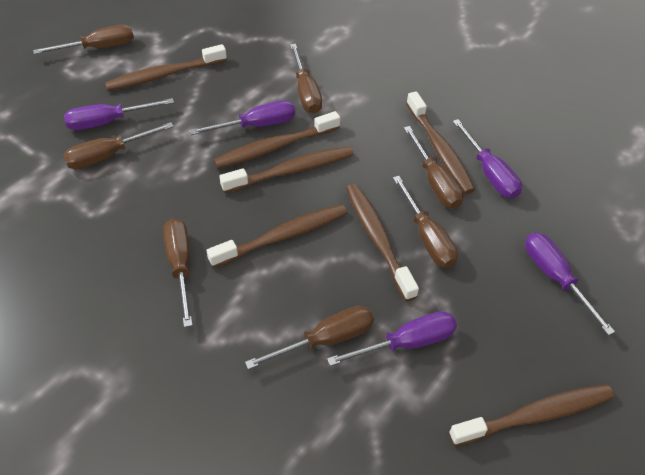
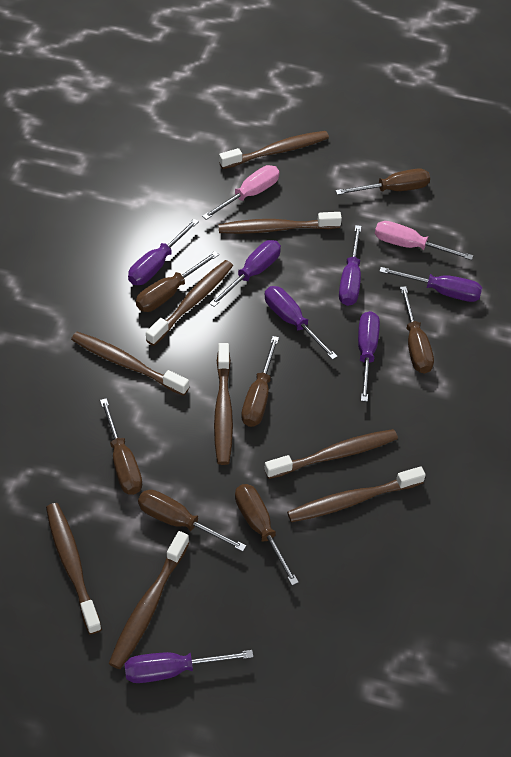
brown toothbrush: [105,44,227,91] [206,204,347,268] [214,111,340,169] [219,146,353,193] [346,184,419,301] [406,91,475,194] [449,384,614,446] = 7 -> [46,503,102,635] [71,332,189,396] [109,531,189,669] [146,260,233,346] [214,343,233,465] [218,212,342,234] [219,131,329,169] [265,429,398,479] [287,466,426,522] = 9
pink screwdriver: none = 0 -> [202,165,280,220] [375,221,473,260] = 2
purple screwdriver: [64,98,174,130] [189,100,295,135] [327,311,457,366] [452,119,522,198] [525,232,615,335] = 5 -> [125,650,253,683] [128,219,199,285] [209,240,281,307] [265,286,338,360] [339,225,362,306] [358,311,380,402] [379,267,482,302] = 7

